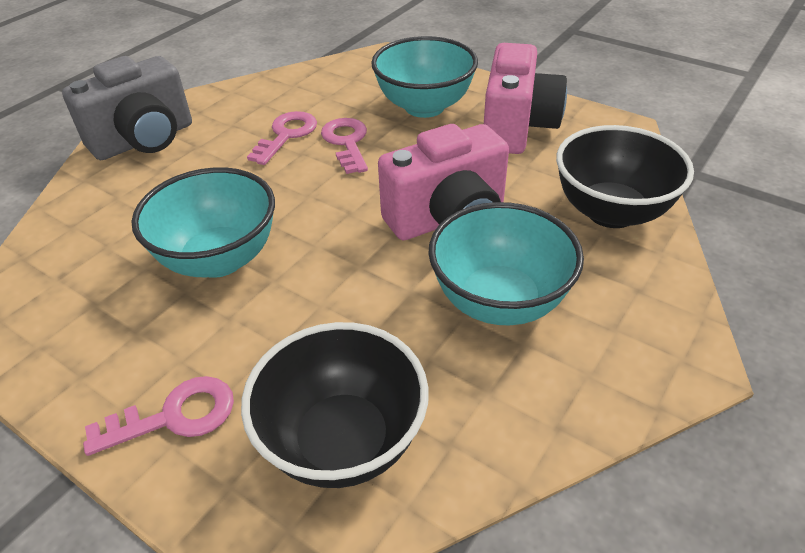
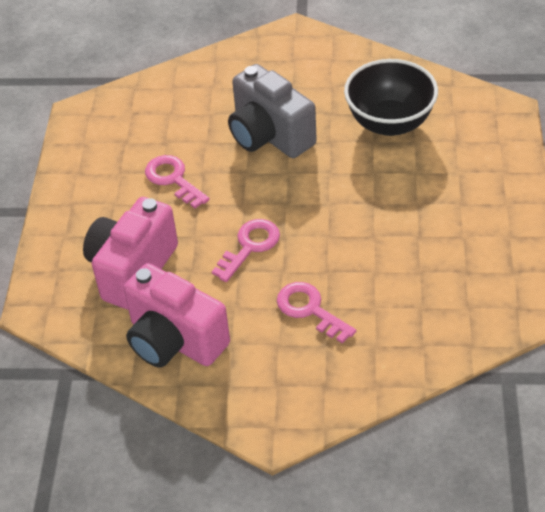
black bowl: [241,322,429,488] [556,125,694,228] = 2 -> [344,59,438,136] = 1
turquoise bowl: [131,167,275,278] [371,36,478,118] [428,202,584,325] = 3 -> none = 0

